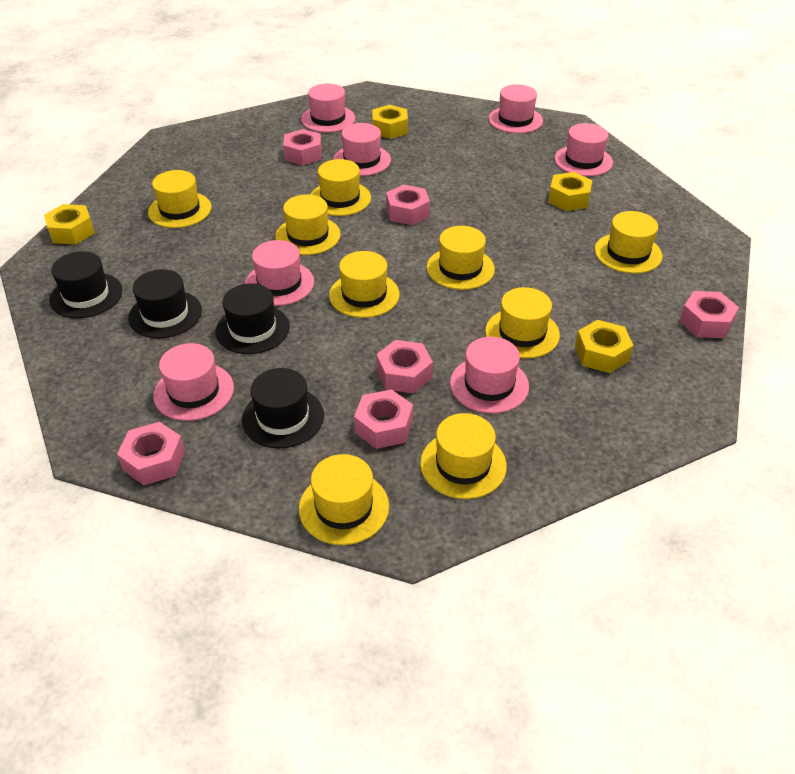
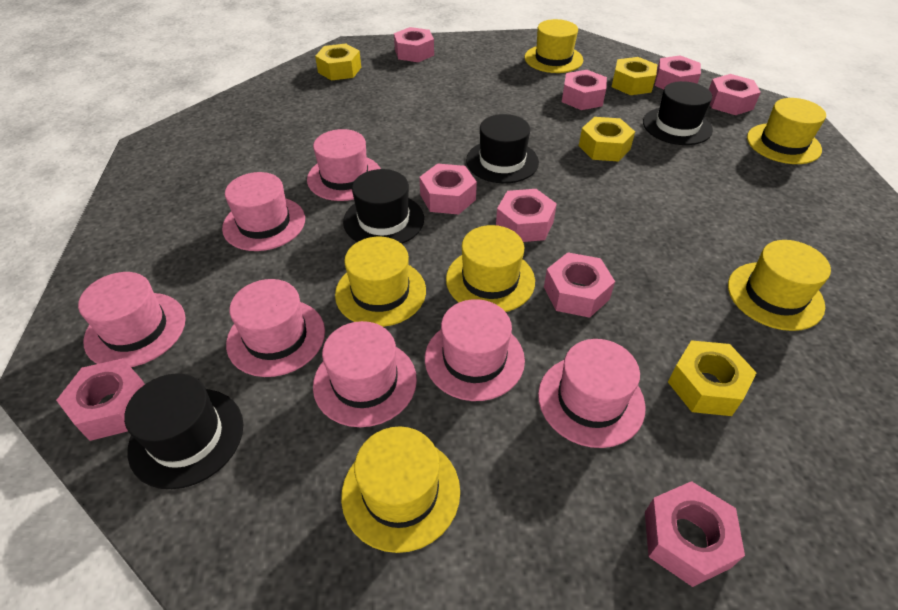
pink nut: [117,422,185,485] [283,129,322,165] [354,389,413,449] [376,340,433,393] [386,184,430,225] [679,291,739,338] = 6 -> [56,358,145,441] [394,27,434,62] [419,163,477,215] [496,189,557,242] [544,252,615,318] [562,70,607,110] [645,481,745,587] [655,55,701,89] [709,74,761,115] = 9
yellow hat: [148,170,212,228] [275,194,341,255] [299,454,389,545] [311,159,371,216] [329,251,399,318] [420,413,507,499] [427,226,495,290] [485,287,560,359] [595,211,662,274] = 9 -> [335,237,426,327] [341,427,460,553] [446,225,535,312] [525,19,583,73] [728,240,831,331] [747,98,826,164] = 6

